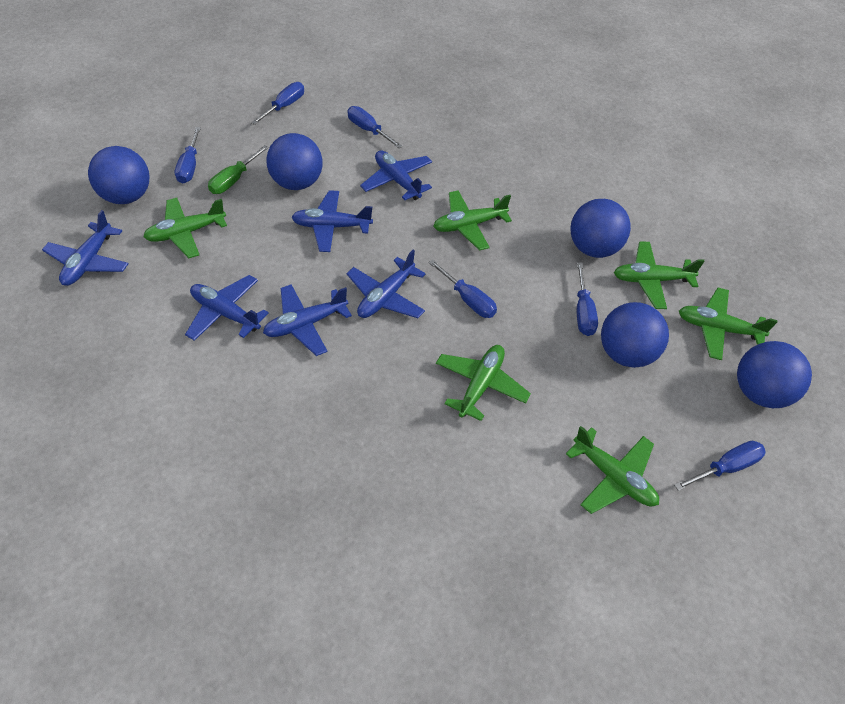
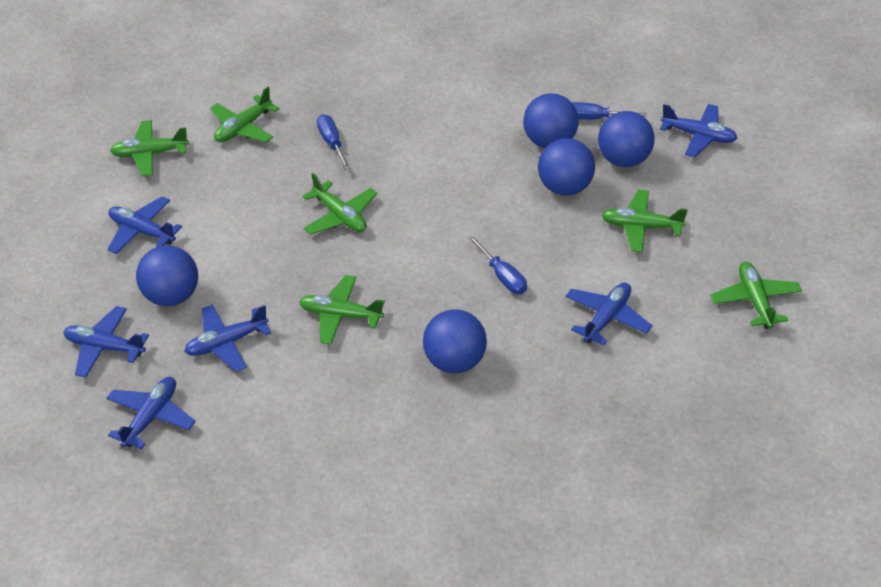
blue screwdriver: [175,127,201,183] [251,82,304,125] [347,106,403,148] [428,259,497,318] [577,262,598,336] [674,441,766,491] = 6 -> [317,114,350,170] [468,236,527,294] [572,102,647,120] = 3
green screwdriver: [208,145,268,194] = 1 -> none = 0

